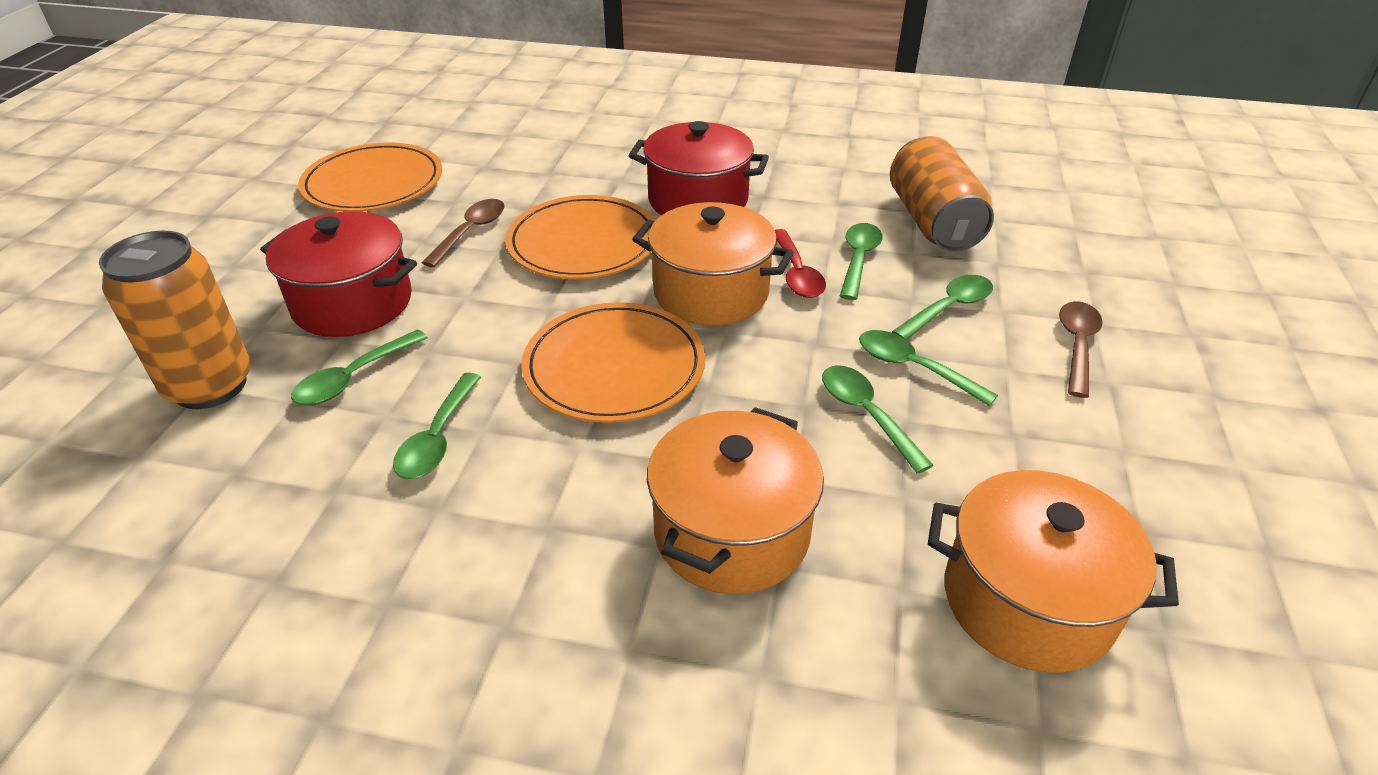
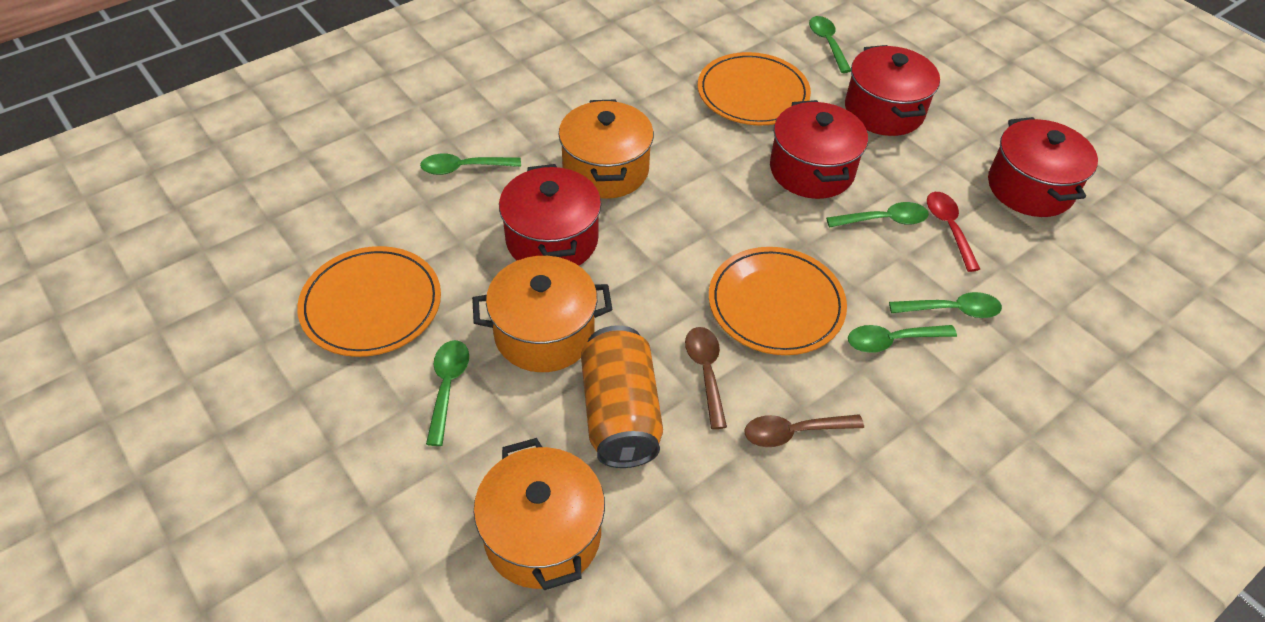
orange can: [99,231,251,409] [890,136,994,252] = 2 -> [581,325,663,468] = 1
red pot: [260,211,417,337] [629,121,769,216] = 2 -> [499,164,601,266] [770,100,868,199] [845,45,940,136] [988,117,1098,217] = 4

